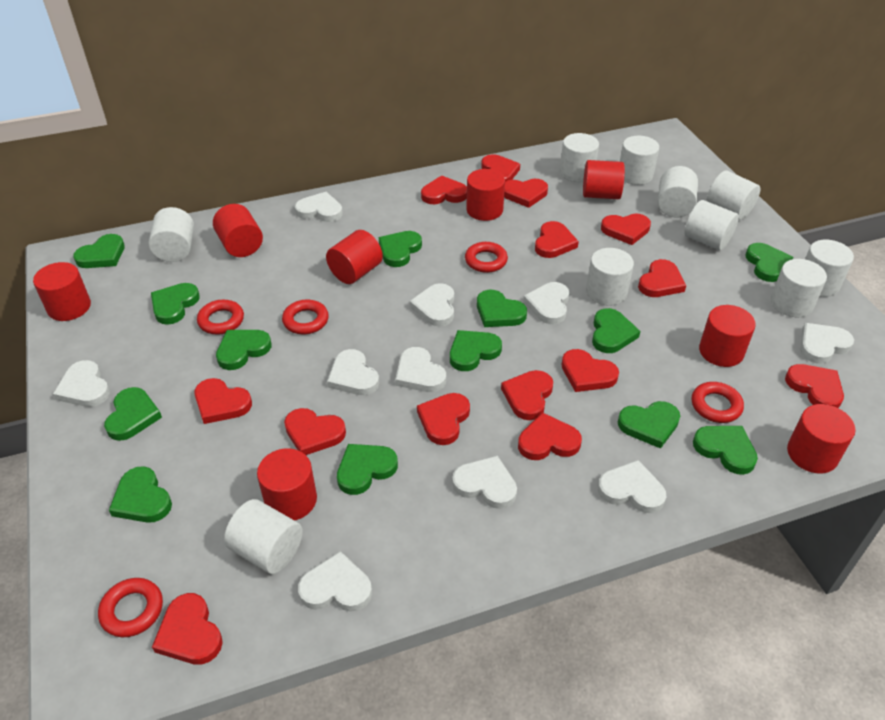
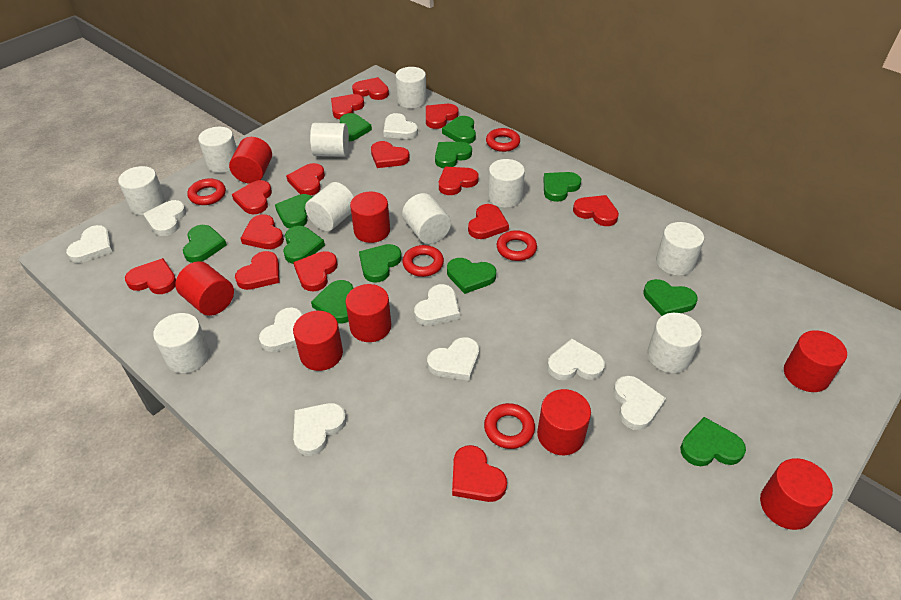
green heart: [73,234,125,268] [104,387,162,441] [109,466,172,523] [151,283,200,325] [216,330,271,370] [337,444,398,495] [379,231,422,267] [450,330,502,371] [477,290,527,327] [592,308,640,353] [618,401,680,449] [693,426,758,475] [745,243,793,282] = 13 -> [183,225,227,263] [275,194,312,229] [283,226,325,264] [311,280,353,324] [339,113,372,142] [359,244,402,283] [435,142,472,168] [442,116,476,144] [447,258,496,294] [544,172,581,202] [643,279,698,316] [680,417,746,466] = 12
white heart: [53,360,110,407] [295,192,343,222] [298,551,372,612] [327,349,379,395] [395,347,446,392] [410,283,454,326] [452,456,517,509] [523,282,570,324] [598,460,666,513] [800,323,854,364] = 10 -> [66,225,113,263] [143,200,186,236] [259,307,303,352] [293,403,346,456] [383,113,418,139] [414,284,460,326] [427,337,479,381] [547,339,605,380] [614,376,666,430] = 9

